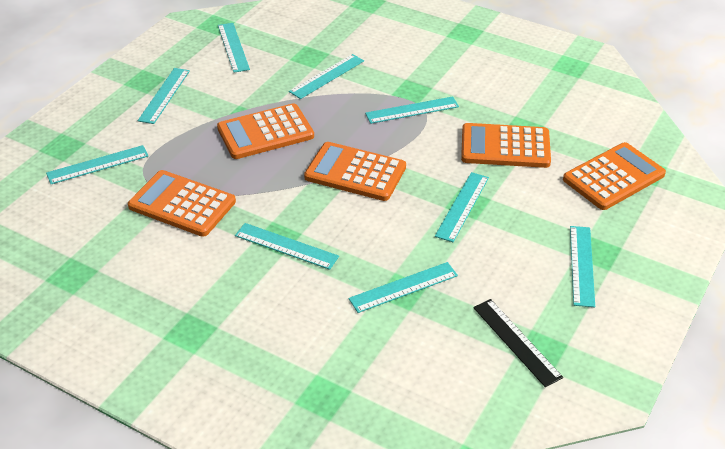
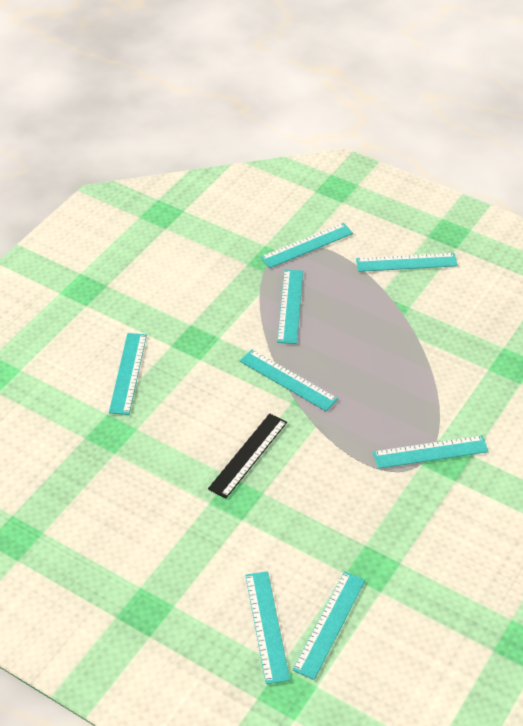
orange calculator: [128,170,236,237] [217,103,314,159] [304,142,406,201] [461,123,551,168] [563,142,666,210] = 5 -> none = 0
turquoise ruler: [46,145,149,184] [138,68,190,124] [218,23,250,73] [235,223,339,270] [289,54,364,99] [349,262,458,313] [365,96,459,124] [435,172,489,242] [570,226,595,307] = 9 -> [109,333,147,415] [240,349,338,411] [245,571,290,684] [260,223,353,268] [277,270,303,344] [292,571,365,680] [356,253,458,272] [373,435,489,469] = 8

